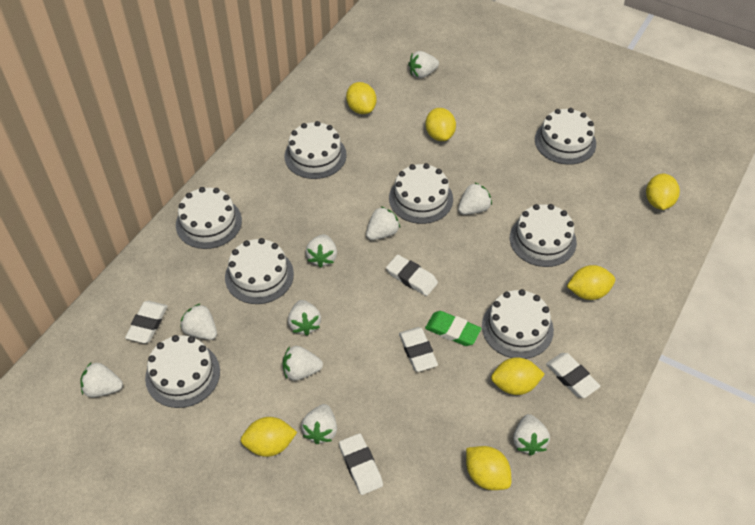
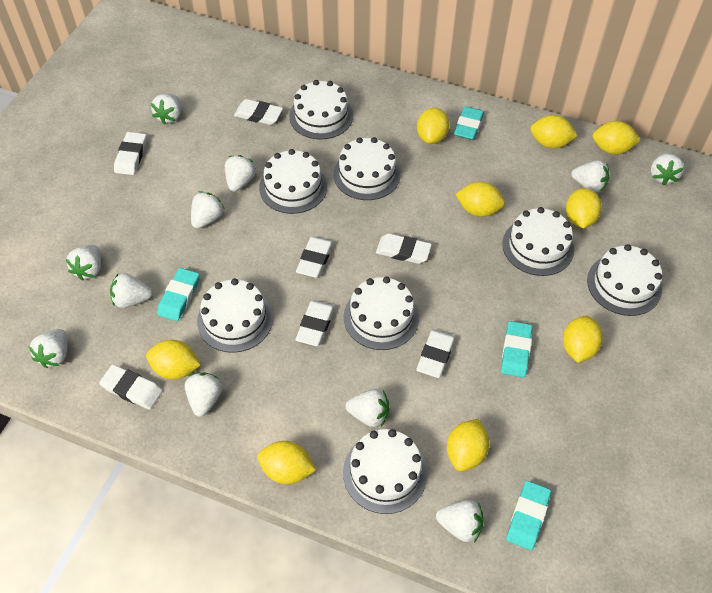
green eraser: [425,311,481,346] = 1 -> none = 0
turquoise eraser: none = 0 -> [157,268,199,321] [454,106,484,140] [501,321,532,378] [506,481,551,550] = 4
white eraser: [125,301,168,343] [339,433,383,495] [386,255,438,296] [399,327,438,372] [546,353,600,398] = 5 -> [99,365,163,410] [114,132,146,175] [234,99,283,125] [295,300,335,346] [296,237,333,278] [376,233,432,264] [416,329,455,378] = 7
white strawberry: [81,363,123,397] [180,303,217,340] [282,346,323,380] [288,300,321,336] [301,404,337,444] [306,234,337,268] [366,206,400,240] [408,51,439,78] [458,182,492,215] [513,414,550,456] = 10 -> [28,329,67,368] [66,245,101,280] [110,273,152,308] [151,94,181,125] [185,373,222,417] [191,191,225,229] [225,155,256,192] [346,389,389,427] [436,500,484,542] [571,160,609,192] [651,153,684,185] = 11
yellow lemon: [241,417,297,457] [346,82,376,114] [425,108,456,141] [466,446,511,490] [491,357,545,395] [567,265,615,300] [646,174,680,210] = 7 -> [146,340,201,379] [257,441,316,484] [417,108,450,144] [447,419,490,471] [455,182,505,217] [530,115,578,148] [563,316,603,363] [566,188,602,228] [592,121,641,154] = 9

